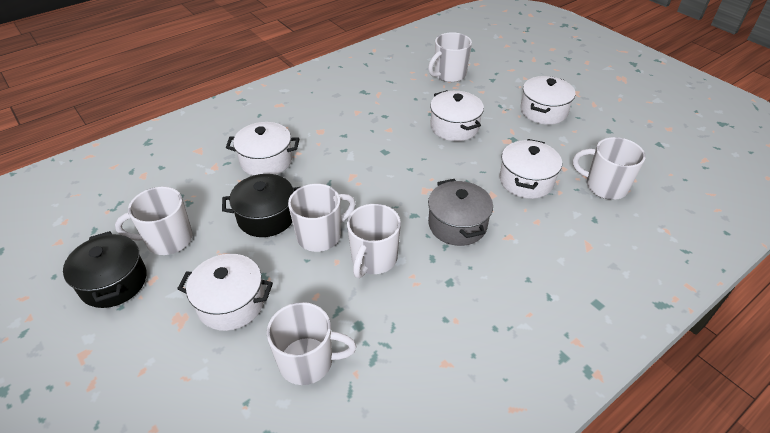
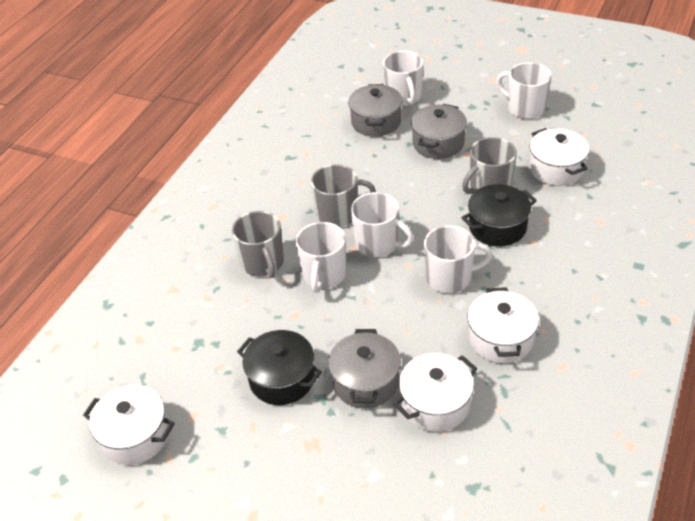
grey mug: none = 0 -> [232,211,284,278] [311,164,376,227] [462,137,517,194] = 3
grey pot: [428,179,493,246] = 1 -> [328,329,401,409] [348,84,402,137] [411,104,467,159] = 3
white mug: [115,187,193,255] [267,302,356,385] [288,184,355,252] [347,204,401,278] [428,32,472,82] [573,137,646,200] = 6 -> [296,222,346,293] [351,192,414,257] [383,51,423,106] [424,225,492,293] [496,62,552,119] = 5
white pot: [177,254,273,331] [226,122,299,176] [430,90,484,141] [499,139,562,199] [520,76,575,125] = 5 -> [83,385,175,465] [394,353,477,432] [468,287,539,363] [529,128,590,186] = 4

